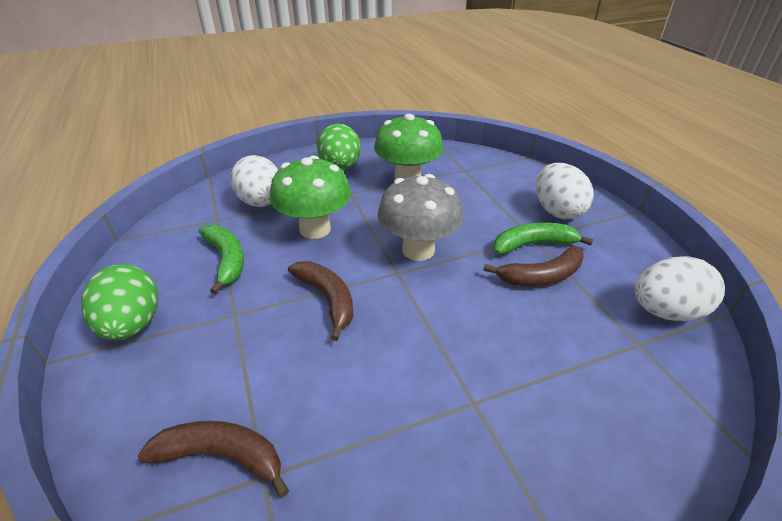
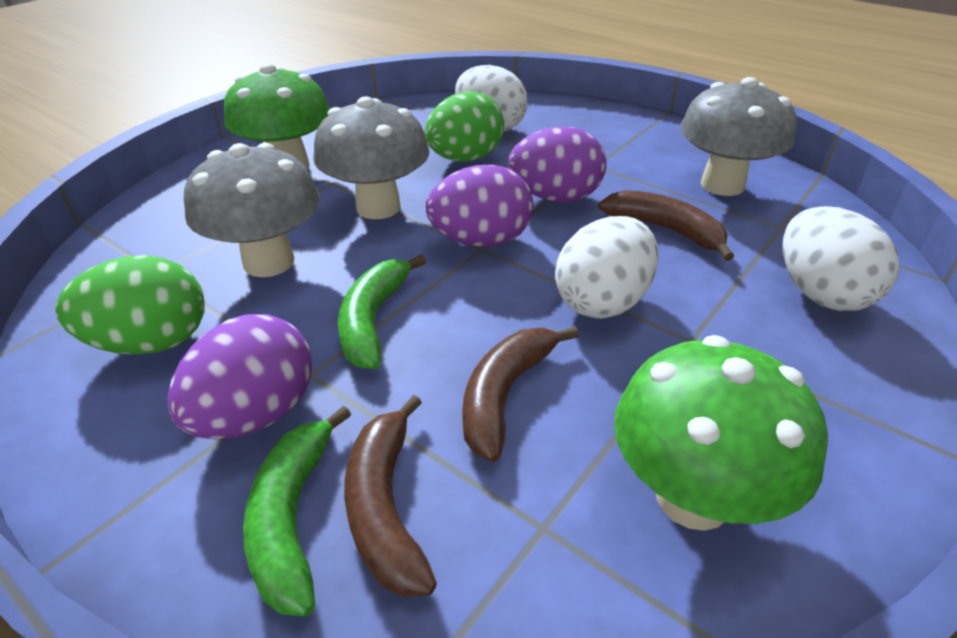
grey mushroom: [377,174,463,261] = 1 -> [184,143,320,277] [313,96,429,219] [680,77,797,196] = 3
purple egg: none = 0 -> [167,314,312,440] [426,165,533,247] [508,127,607,202] = 3

